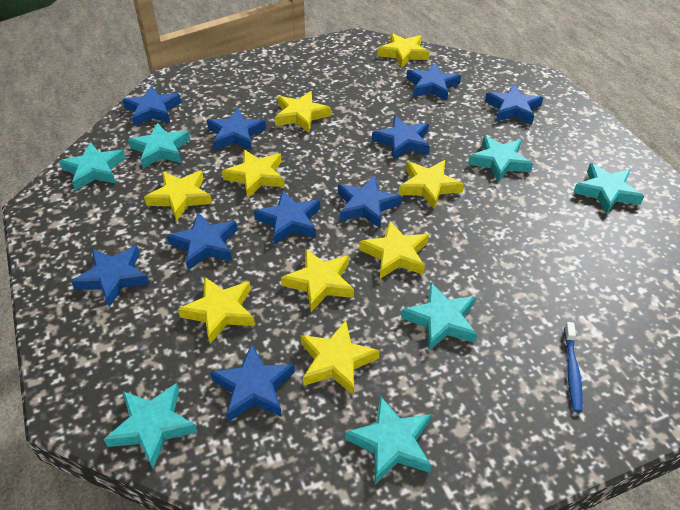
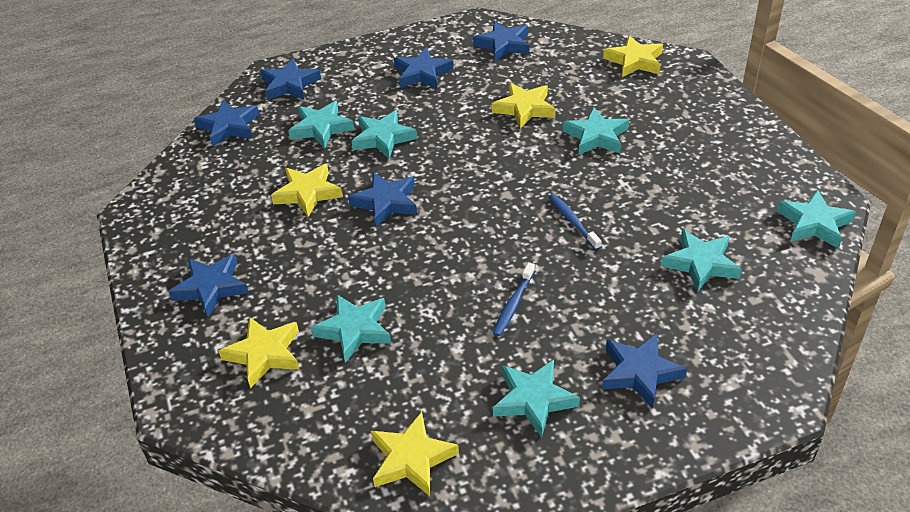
blue star: [71,245,150,307] [122,86,181,126] [167,212,237,270] [207,108,266,150] [210,344,295,422] [254,190,320,245] [338,176,402,228] [372,115,430,160] [406,63,461,101] [485,84,543,124] = 10 -> [168,254,249,317] [194,100,259,147] [260,58,321,100] [348,172,417,227] [394,47,454,89] [473,21,530,61] [602,333,687,409] = 7
blue toothbrush: [564,322,583,412] = 1 -> [493,262,535,337] [548,194,602,250] = 2
yellow star: [144,171,212,221] [178,277,255,344] [222,150,285,199] [275,91,331,133] [281,249,354,312] [300,321,379,396] [359,221,429,279] [378,33,430,68] [399,160,464,209] = 9 -> [219,317,300,388] [271,164,343,217] [371,412,459,496] [492,83,556,129] [603,35,663,77] = 5

